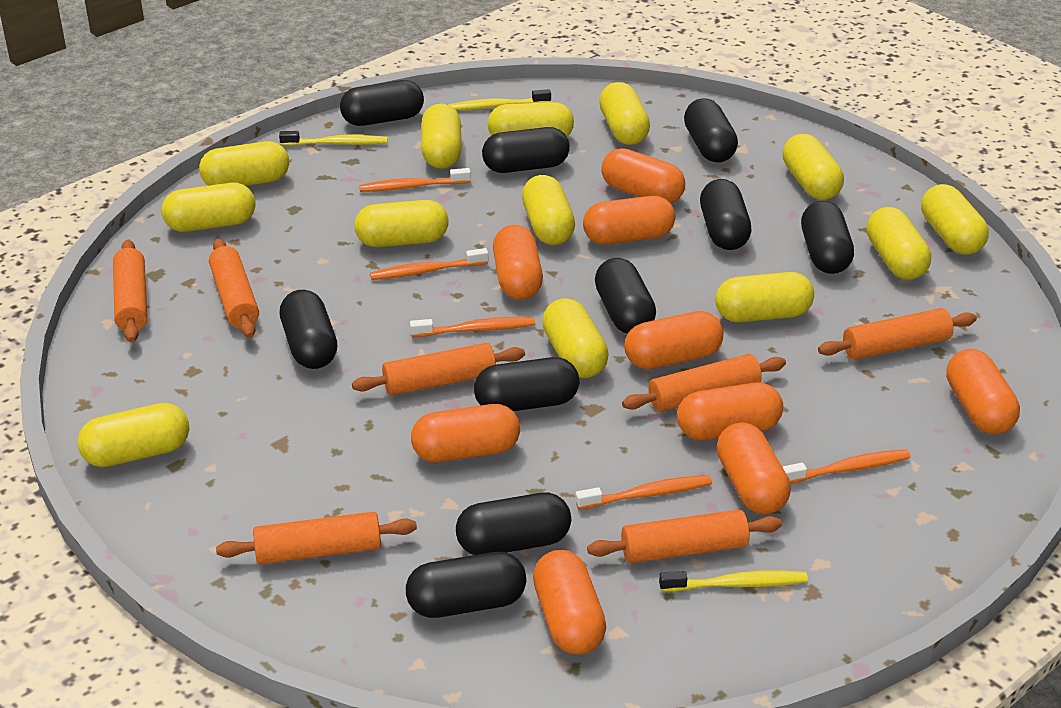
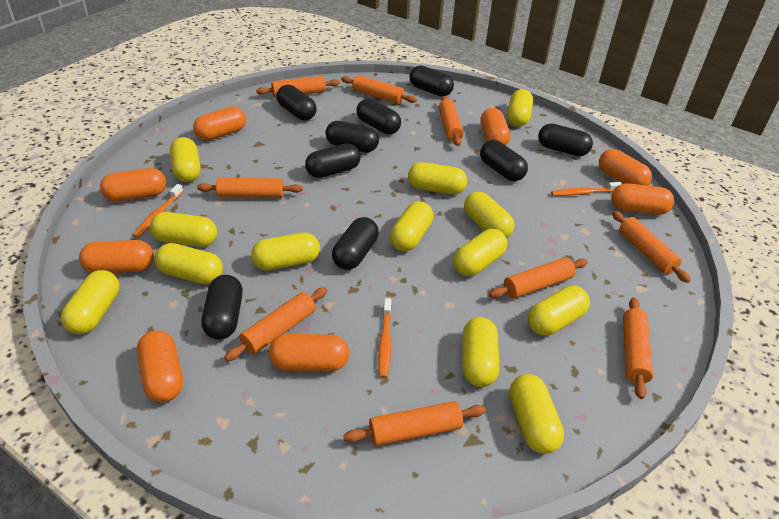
black capsule: [280,290,337,369] [340,80,424,126] [406,552,526,618] [456,493,571,555] [474,357,579,411] [482,127,570,173] [595,258,656,334] [684,98,738,162] [700,179,751,250] [801,201,854,274] = 10 -> [201,275,243,340] [276,85,317,121] [305,143,361,178] [325,121,379,153] [332,217,379,270] [356,99,401,134] [409,65,454,97] [480,140,528,181] [538,124,593,156] = 9
orange capsule: [411,404,520,462] [493,225,543,300] [533,550,606,655] [583,196,675,245] [601,148,685,203] [624,311,723,369] [677,382,783,440] [717,422,791,514] [946,349,1020,434] = 9 -> [79,240,154,273] [100,168,166,202] [137,330,183,403] [193,106,246,141] [269,334,349,371] [480,108,510,146] [599,149,652,186] [611,183,674,215] = 8
orange rolling pin: [113,240,147,342] [209,239,259,338] [216,512,417,564] [352,343,525,396] [587,510,782,563] [622,354,786,412] [818,308,977,360] = 7 -> [197,178,303,198] [224,287,327,361] [256,76,340,98] [341,75,417,104] [343,401,486,446] [439,96,464,146] [489,257,588,299] [612,211,691,283] [623,298,653,399] = 9
orange toothbrush: [359,168,471,192] [370,248,488,280] [410,317,535,337] [576,475,712,510] [782,449,911,484] = 5 -> [133,184,183,238] [378,298,392,378] [551,182,622,196] = 3
yellow toothbrush: [279,131,388,146] [448,89,551,111] [659,570,808,592] = 3 -> none = 0

